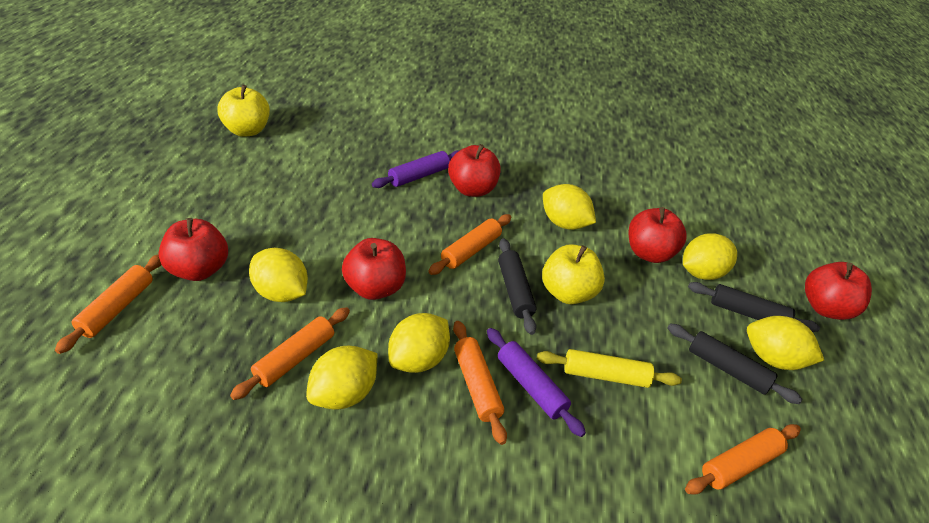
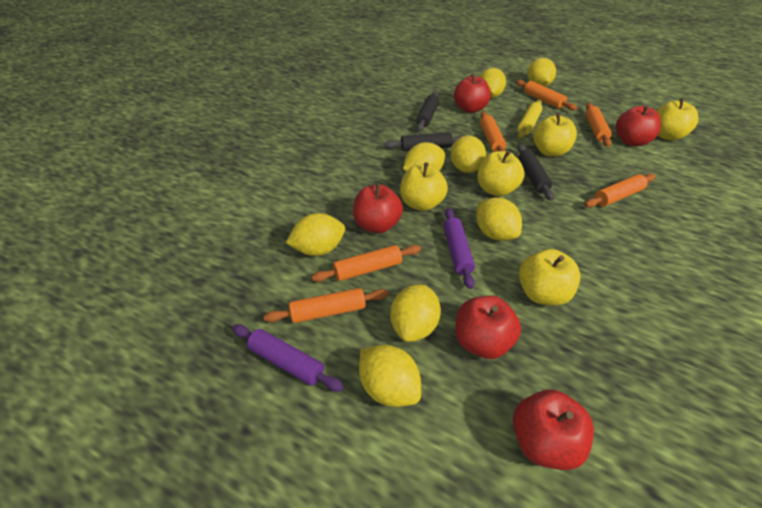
orange rolling pin: [55,254,161,354] [230,307,350,400] [428,214,511,275] [453,321,507,445] [685,424,801,495] = 5 -> [264,288,389,323] [312,245,421,282] [480,112,506,152] [516,80,577,111] [585,103,612,147] [585,174,656,208] = 6
yellow apple: [217,85,270,137] [542,244,605,304] = 2 -> [400,162,448,211] [477,150,525,196] [519,249,580,306] [533,113,577,157] [656,98,698,141] = 5
yellow lemon: [249,248,308,302] [306,346,377,410] [388,313,450,373] [543,184,596,230] [683,233,737,280] [747,316,824,370] = 6 -> [286,213,345,256] [359,345,421,407] [390,285,441,342] [403,142,445,172] [451,135,486,173] [476,197,522,241] [479,68,506,98] [527,58,556,87] = 8

